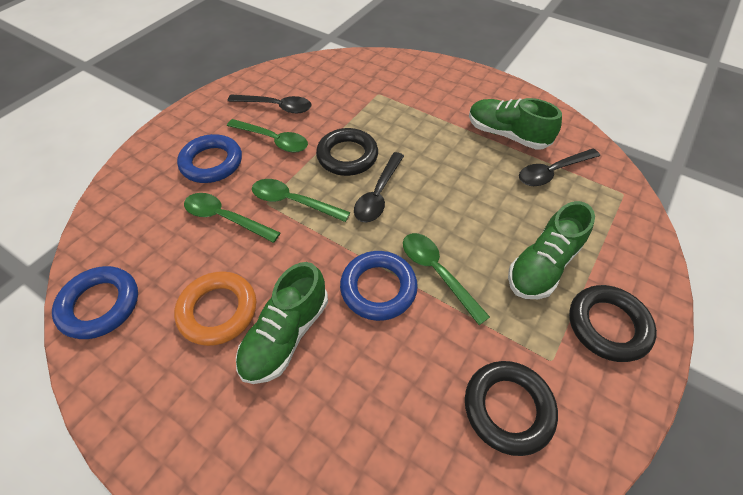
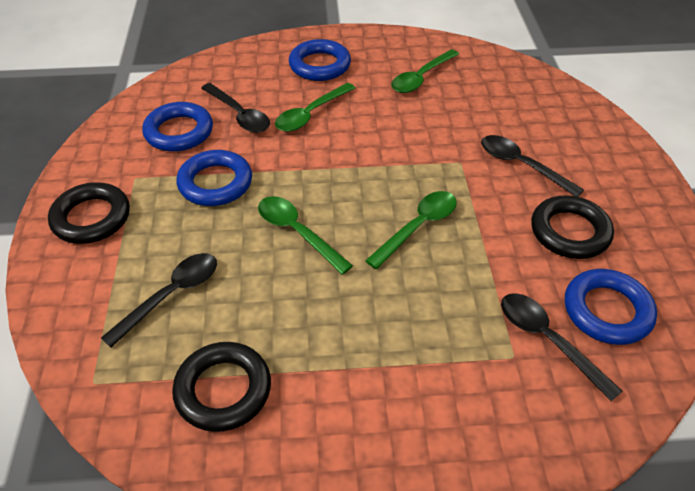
black spoon: [227,95,312,113] [354,152,404,222] [519,149,600,186] = 3 -> [101,253,217,348] [201,83,270,133] [481,135,584,197] [501,293,622,401] = 4
blue ring: [52,266,138,339] [177,134,242,183] [340,251,418,321] = 3 -> [142,102,213,152] [177,150,252,206] [289,39,351,81] [565,269,657,345] = 4
green shoe: [236,262,328,384] [469,98,562,150] [508,201,595,299] = 3 -> none = 0
orange ring: [174,271,256,346] = 1 -> none = 0

